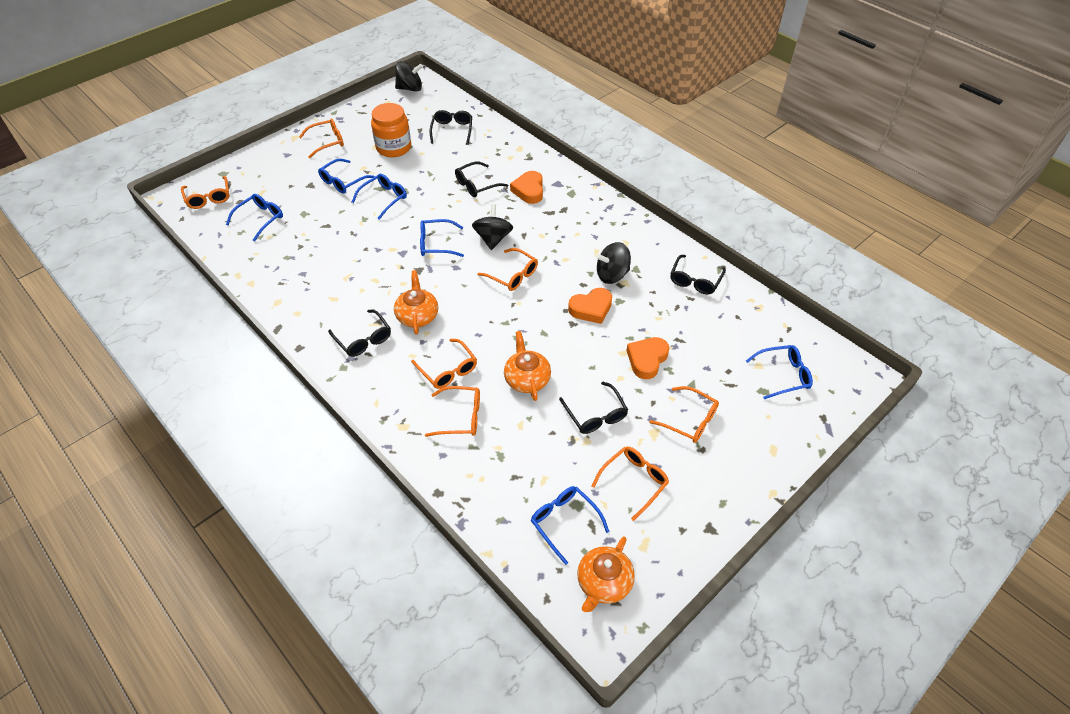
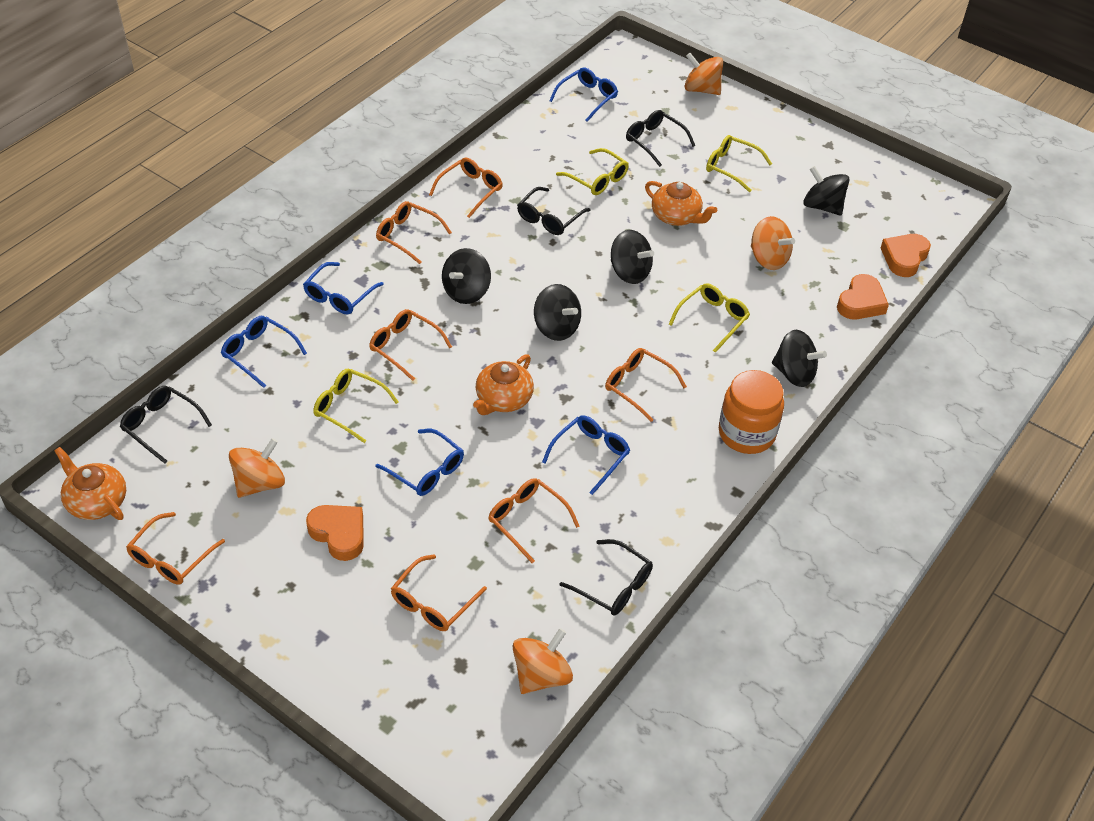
black glasses: [328,309,391,357] [430,110,472,145] [455,162,508,197] [559,382,628,434] [670,255,726,294] = 5 -> [120,386,212,464] [517,187,590,235] [560,539,653,616] [626,110,695,167] = 4
black spinning top: [395,61,423,92] [472,204,513,250] [596,242,631,284] = 3 -> [442,248,491,304] [534,284,581,341] [611,230,654,284] [772,330,827,387] [803,166,850,216] = 5
blue glasses: [226,194,283,241] [318,159,375,193] [352,174,407,220] [420,219,464,257] [531,486,610,565] [746,345,813,399] = 6 -> [221,316,307,388] [303,262,384,314] [376,429,464,496] [542,415,630,495] [549,68,618,122] = 5
orange spinning top: none = 0 -> [229,438,285,498] [513,628,573,694] [685,53,723,95] [751,216,795,270] = 4
yellow glasses: none = 0 -> [313,369,399,443] [556,148,629,195] [669,283,750,353] [706,135,772,192] = 4

